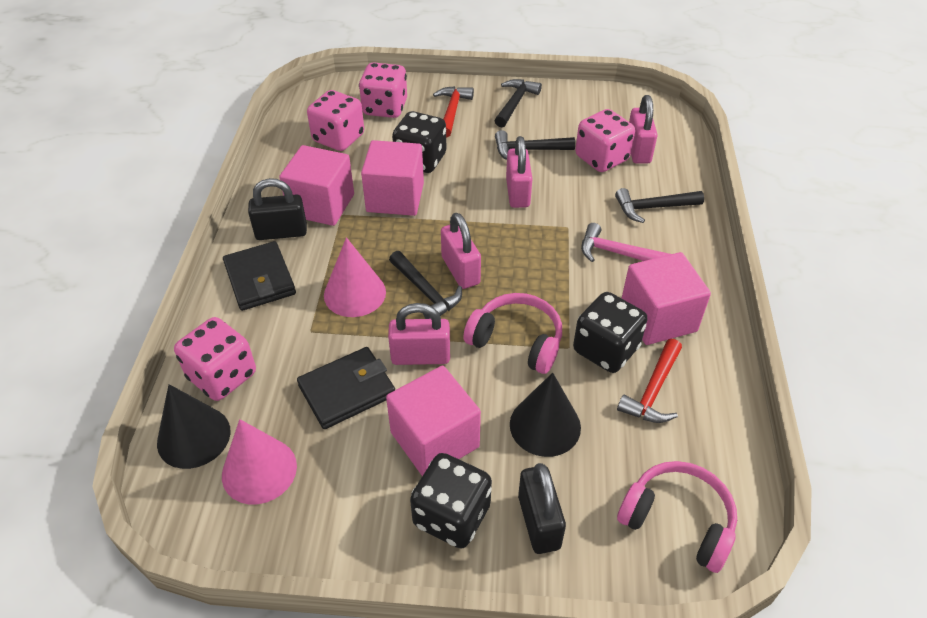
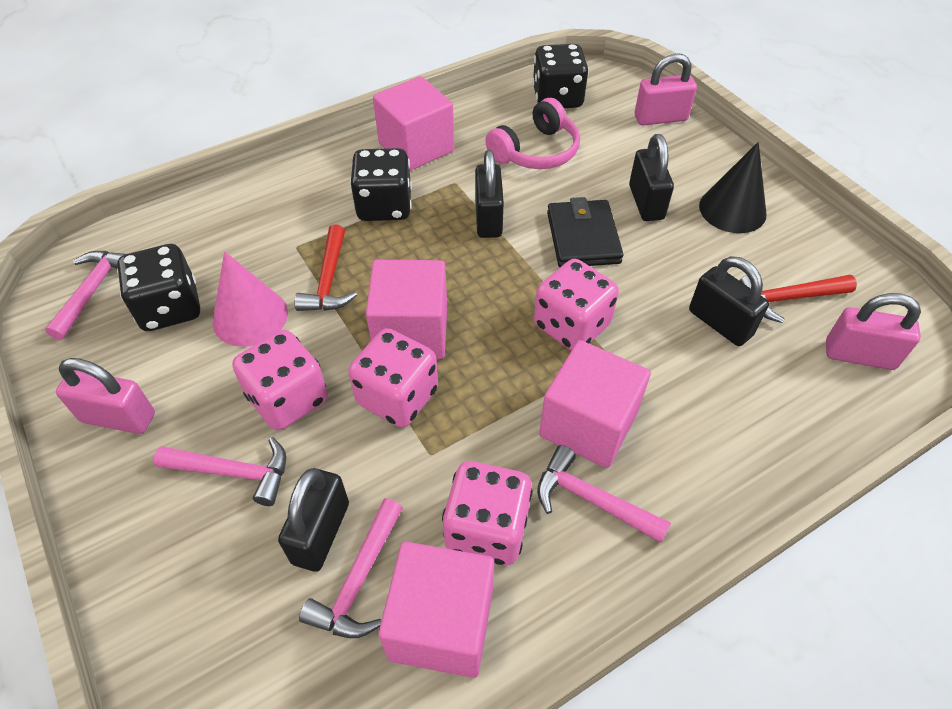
black cone: [157,384,231,469] [510,373,581,457] = 2 -> [699,142,767,233] = 1
black hammer: [389,251,462,319] [495,79,542,127] [495,130,575,160] [615,188,704,223] = 4 -> none = 0
black padlock: [248,178,307,240] [518,463,566,554] = 2 -> [278,468,349,572] [475,150,504,238] [629,134,674,221] [689,256,769,346] = 4
black wallet: [223,241,296,311] [297,347,395,429] = 2 -> [547,197,624,267] = 1
pink cone: [222,419,297,504] [324,237,386,317] = 2 -> [212,251,288,347] = 1
pink hammer: [581,223,671,262] = 1 -> [45,251,125,340] [154,437,286,506] [299,499,403,638] [537,445,671,543] = 4
pink headphones: [463,293,562,374] [617,461,737,573] = 2 -> [485,98,580,169] = 1
pink padlock: [388,303,450,365] [441,213,481,289] [506,136,532,208] [629,95,658,164] = 4 -> [56,358,155,434] [635,53,697,125] [826,293,921,370] = 3

